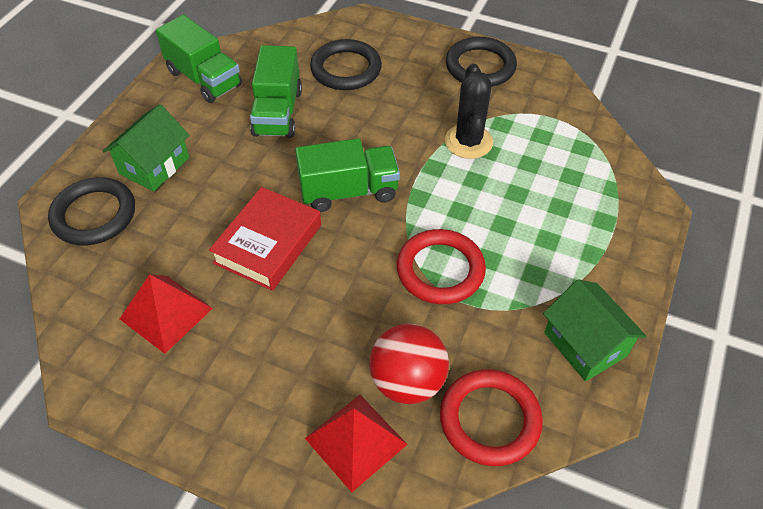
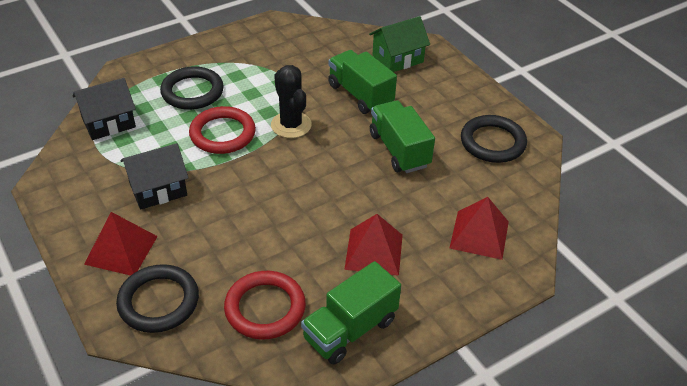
black house: none = 0 -> [72,78,136,140] [120,143,189,210] = 2
green house: [103,104,190,191] [543,279,647,381] = 2 -> [369,16,430,72] = 1
red ball: [369,324,449,404] = 1 -> none = 0
red book: [209,187,321,291] = 1 -> none = 0
red pyramid: [120,274,213,354] [305,395,408,492] = 2 -> [84,212,158,276] [344,214,403,276] [450,197,509,260] = 3

